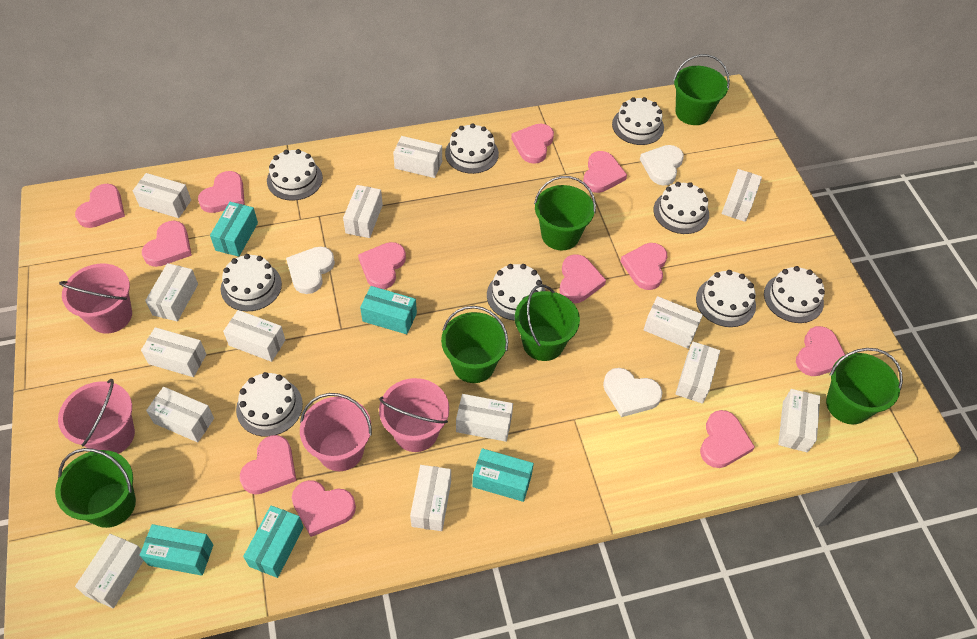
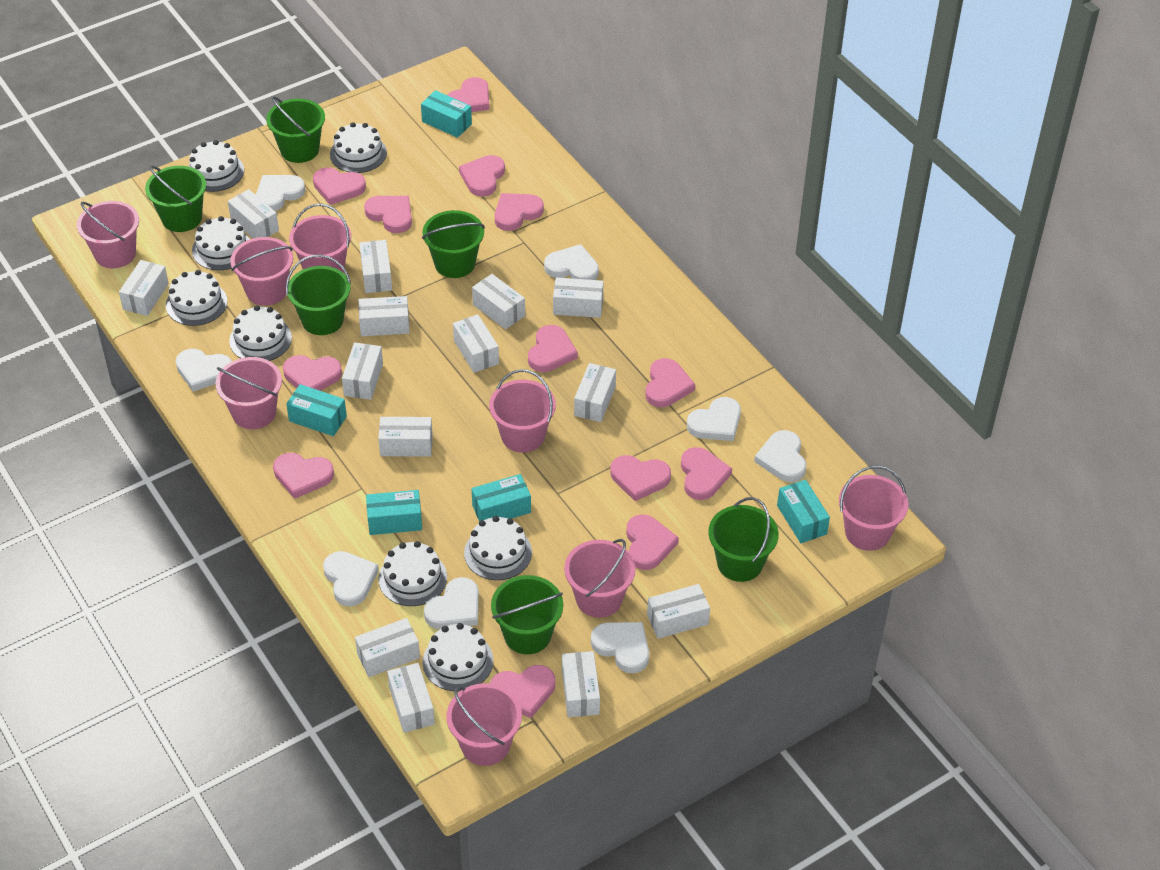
pink bucket: [58,379,135,454] [59,264,132,334] [300,393,372,471] [379,378,449,452] = 4 -> [77,201,139,268] [216,357,282,429] [230,237,293,306] [289,203,351,272] [446,683,522,766] [489,369,556,453] [564,539,636,618] [839,465,908,551] = 8
pink heart: [75,184,125,228] [142,221,192,267] [198,171,245,213] [240,435,296,494] [292,480,356,537] [358,242,406,289] [511,124,554,164] [559,254,606,303] [583,151,627,193] [620,243,667,290] [700,410,755,468] [796,326,845,376] = 12 -> [273,453,334,499] [283,355,342,391] [313,167,366,205] [364,196,412,233] [447,77,489,112] [459,155,505,197] [490,665,555,718] [495,193,544,231] [528,325,578,372] [611,455,671,501] [626,514,679,570] [645,358,695,407] [681,447,732,500] = 13
white cake: [221,254,282,311] [236,372,303,437] [267,149,323,201] [445,123,499,174] [487,264,545,321] [612,97,664,145] [653,182,709,234] [696,270,756,327] [764,266,825,323] = 9 -> [166,270,227,326] [188,140,244,192] [192,216,250,270] [229,305,292,361] [330,122,387,173] [378,541,447,606] [423,623,494,691] [464,516,532,580] = 8
white heart: [286,246,335,294] [603,368,663,417] [640,145,684,186] = 3 -> [176,349,232,392] [256,175,305,211] [323,551,379,606] [424,577,479,629] [544,244,599,280] [591,622,649,673] [687,397,741,441] [754,430,806,482] = 8

